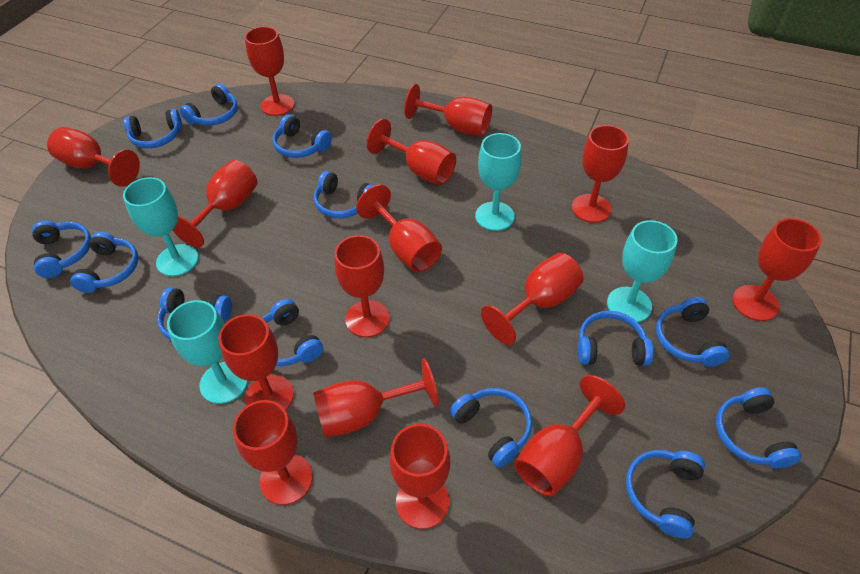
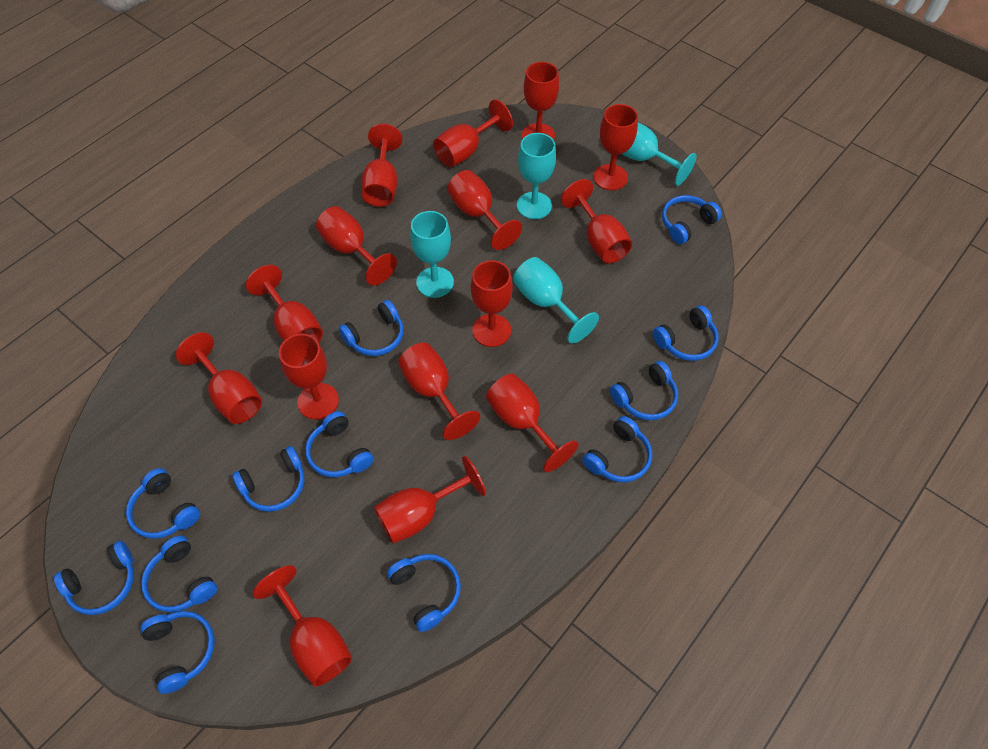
blue headphones: [32,220,91,278] [70,232,138,293] [123,109,182,149] [157,287,232,340] [180,84,238,125] [262,299,323,366] [272,114,332,158] [314,171,374,218] [450,388,532,468] [577,311,654,366] [626,450,705,539] [656,297,730,367] [716,387,801,468] = 13 -> [54,541,134,615] [126,468,200,539] [140,611,215,694] [141,535,217,612] [232,446,304,512] [305,411,374,477] [339,300,404,356] [387,554,461,632] [582,416,652,482] [610,361,678,420] [653,305,719,361] [662,195,722,244] = 12

